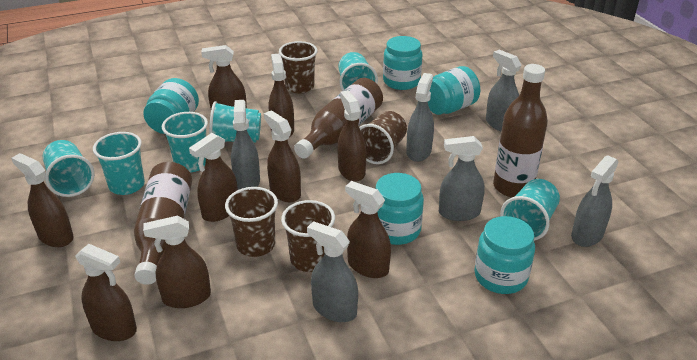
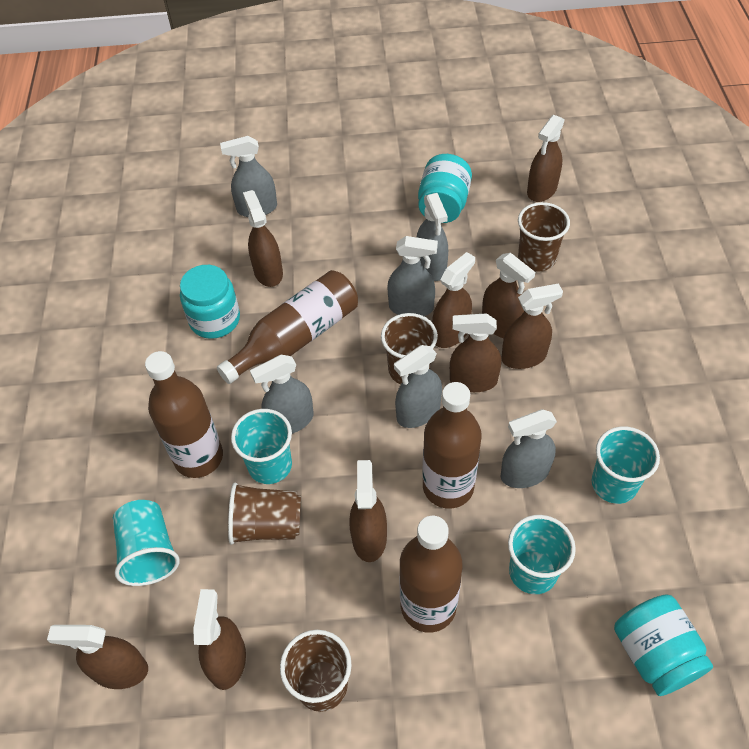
brown bottle: [134,162,192,285] [294,78,383,159] [493,64,548,198] = 3 -> [145,351,223,478] [217,270,358,384] [399,516,462,633] [422,382,482,508] = 4
turquoise cup: [43,140,95,197] [93,132,145,195] [162,112,208,172] [209,101,261,143] [338,52,378,91] [500,179,560,241] = 6 -> [113,500,180,586] [231,409,292,484] [508,515,576,594] [592,426,660,504] = 4
turquoise jar: [143,78,199,134] [376,173,424,245] [383,36,423,90] [428,66,480,115] [474,216,535,294] = 5 -> [180,265,240,339] [418,154,472,223] [614,594,713,696] = 3

